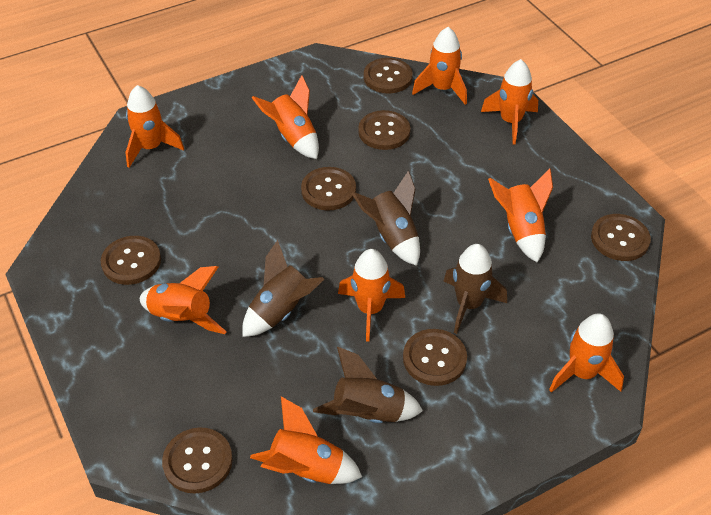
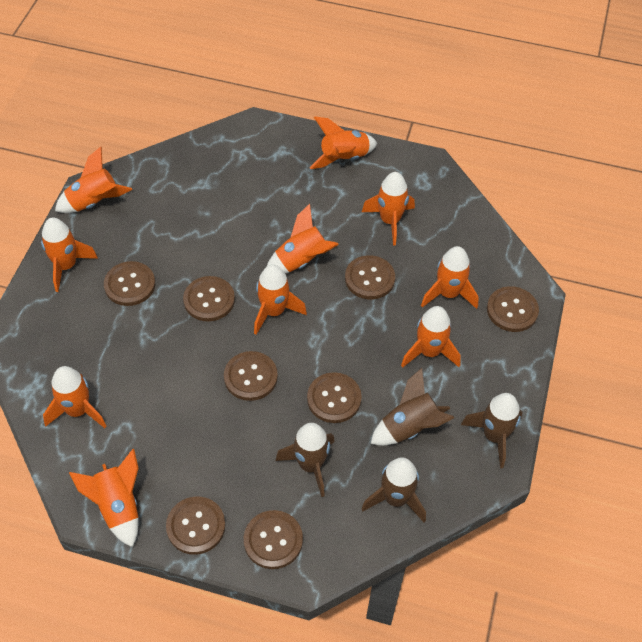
brown button: [101,236,161,285] [162,427,233,494] [301,167,356,211] [358,110,411,150] [364,58,413,93] [403,329,467,386] [591,214,651,261] = 7 -> [104,261,155,306] [166,497,225,555] [183,276,235,322] [224,351,278,401] [244,510,303,569] [307,372,362,423] [345,255,395,299] [487,286,539,332] = 8
orange rocket: [125,85,184,168] [140,266,226,334] [250,396,362,484] [252,75,319,159] [338,249,405,342] [412,27,467,105] [481,59,538,144] [488,169,553,262] [549,313,624,393] = 9 -> [41,218,98,292] [43,366,106,428] [55,147,132,213] [69,449,139,547] [254,264,307,335] [267,204,339,273] [310,117,377,169] [362,172,415,245] [401,306,461,368] [421,246,479,309] = 10

